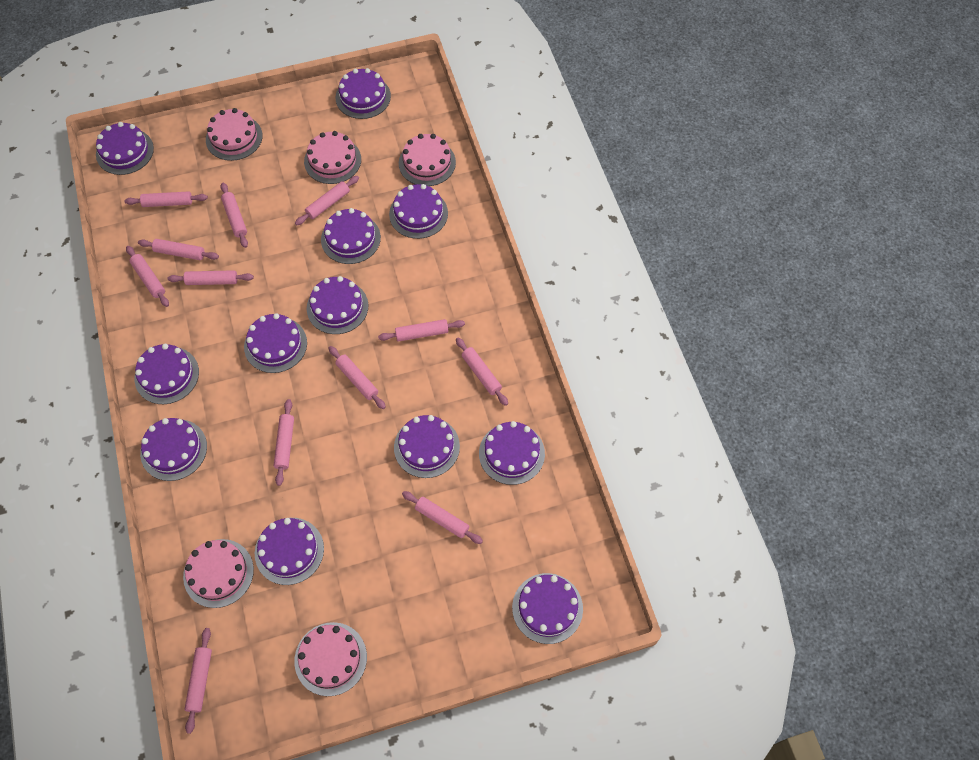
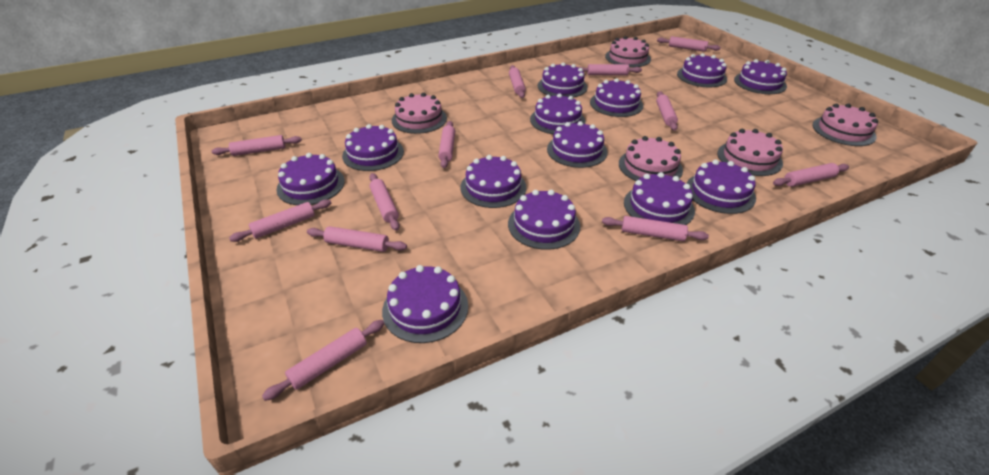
purple cake: [96,122,154,175] [135,344,199,404] [140,418,207,481] [244,313,307,373] [255,518,324,585] [307,276,368,334] [321,208,381,264] [336,68,391,119] [389,184,448,239] [394,415,460,478] [479,421,545,485] [512,573,583,644] = 12 -> [276,153,345,205] [342,124,404,171] [382,265,468,343] [460,155,526,208] [508,190,580,250] [530,94,586,134] [538,62,588,98] [547,121,608,168] [590,78,643,117] [624,172,695,225] [677,53,727,87] [686,160,756,214] [734,59,787,94] = 13

